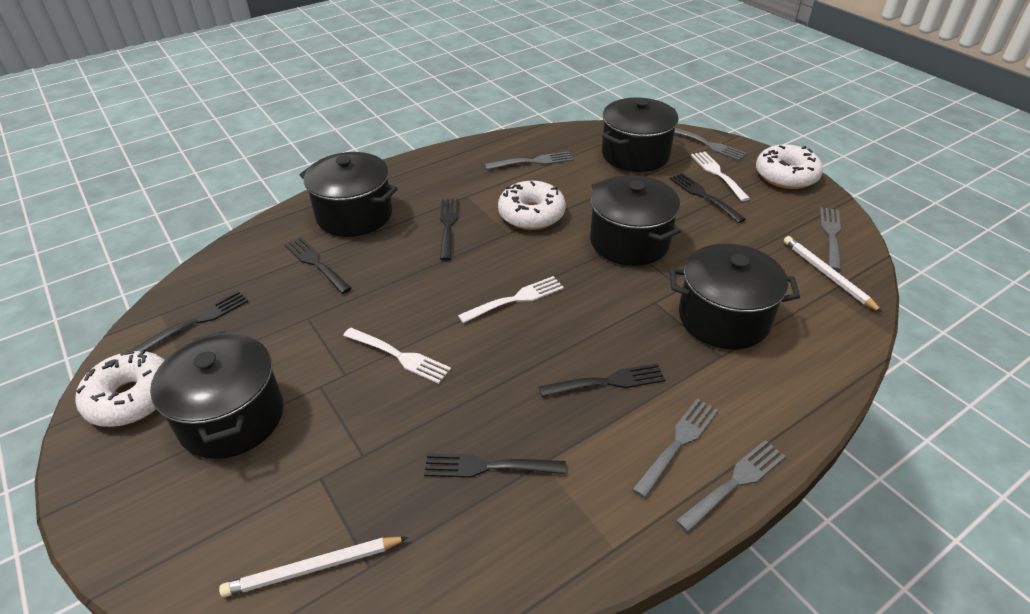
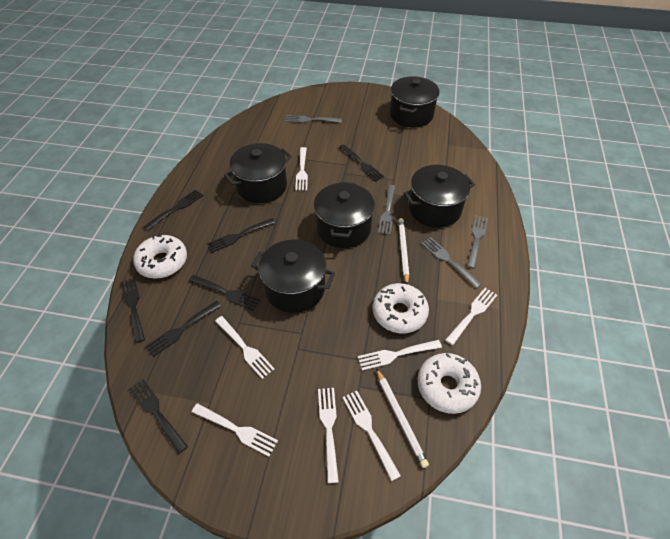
black fork: [131,291,249,351] [285,237,352,294] [424,453,566,478] [440,199,459,261] [539,363,665,397] [670,173,746,223] = 6 -> [121,278,145,343] [129,379,188,454] [143,190,204,231] [145,301,221,357] [189,275,260,311] [207,218,275,253] [339,144,384,182] = 7
grey fork: [485,151,573,170] [632,399,718,498] [674,128,747,161] [675,440,786,532] [820,207,841,271] = 5 -> [285,115,342,123] [378,185,395,235] [421,237,482,288] [467,215,488,269] = 4
white fork: [343,327,451,384] [458,276,564,323] [691,151,750,201] = 3 -> [192,403,278,457] [215,316,275,379] [295,147,308,191] [318,388,339,483] [343,391,401,481] [358,340,442,370] [445,288,497,345] = 7

